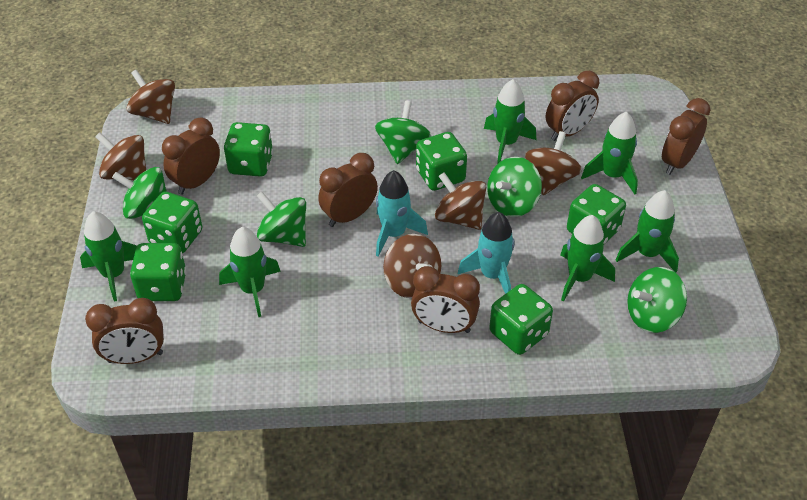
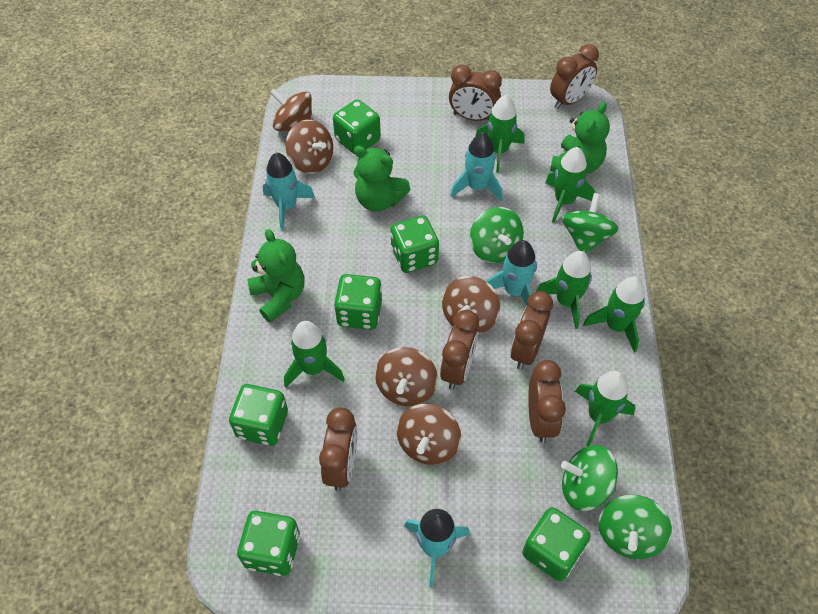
green spinning top: [112,167,167,219] [257,192,306,247] [375,101,431,164] [487,157,542,217] [627,267,687,333] = 5 -> [470,207,524,263] [561,445,618,511] [562,193,618,254] [599,494,672,559] = 4
green teddy bear: none = 0 -> [247,229,304,323] [354,146,411,212] [550,102,610,174] = 3
turquoise rocket: [376,170,428,257] [458,212,515,294] = 2 -> [263,152,315,231] [404,509,471,587] [450,132,503,202] [486,240,537,306] = 4

